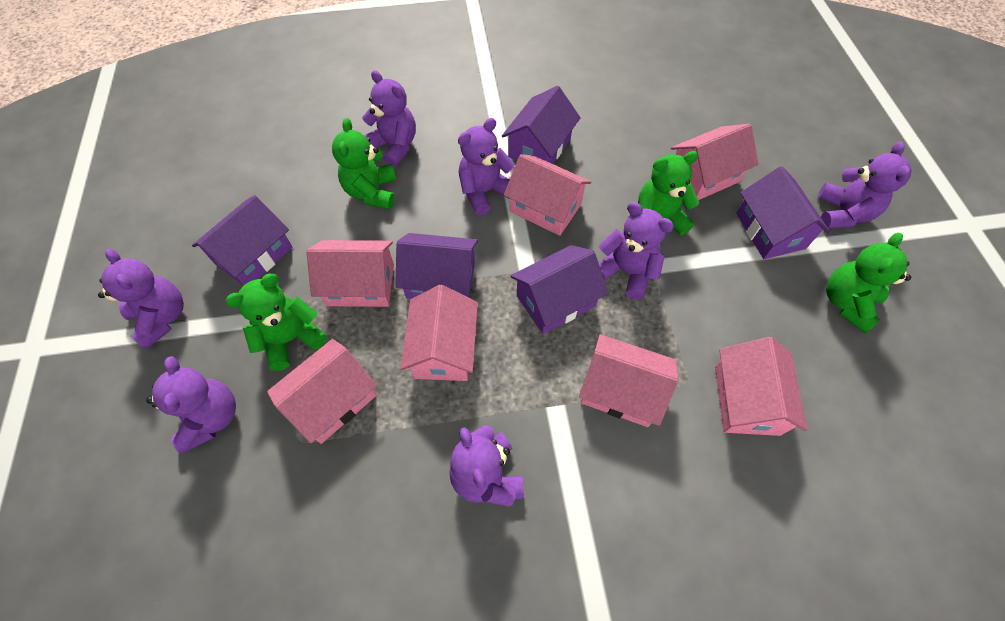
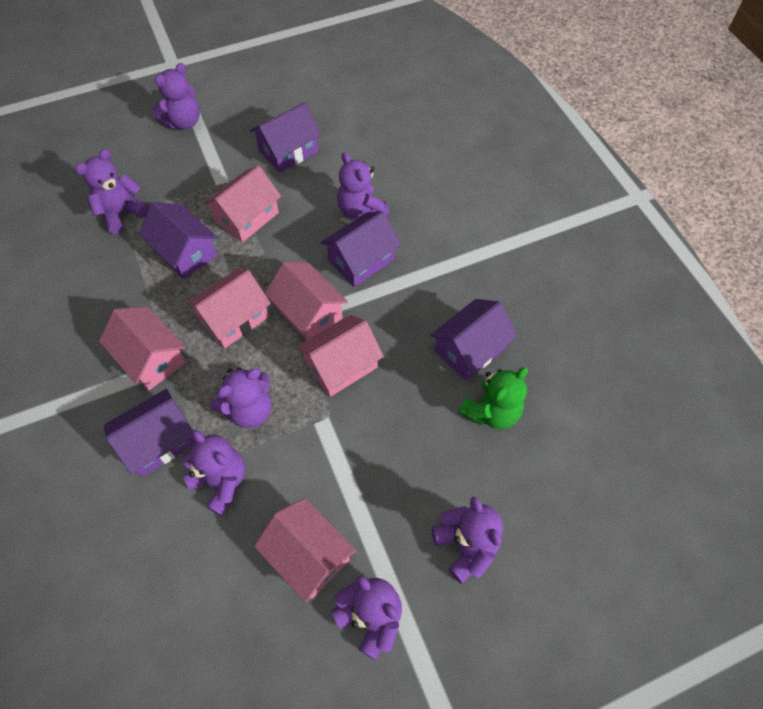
green teddy bear: [225,274,327,371] [332,118,396,209] [638,151,699,235] [826,233,911,333] = 4 -> [459,367,528,429] = 1
pink house: [267,339,377,444] [307,240,394,307] [400,285,478,381] [504,154,591,236] [579,334,679,427] [671,124,758,200] [715,337,807,436] = 7 -> [99,307,186,390] [186,269,271,349] [204,165,281,242] [254,498,356,603] [265,262,348,341] [297,315,384,397] = 6

